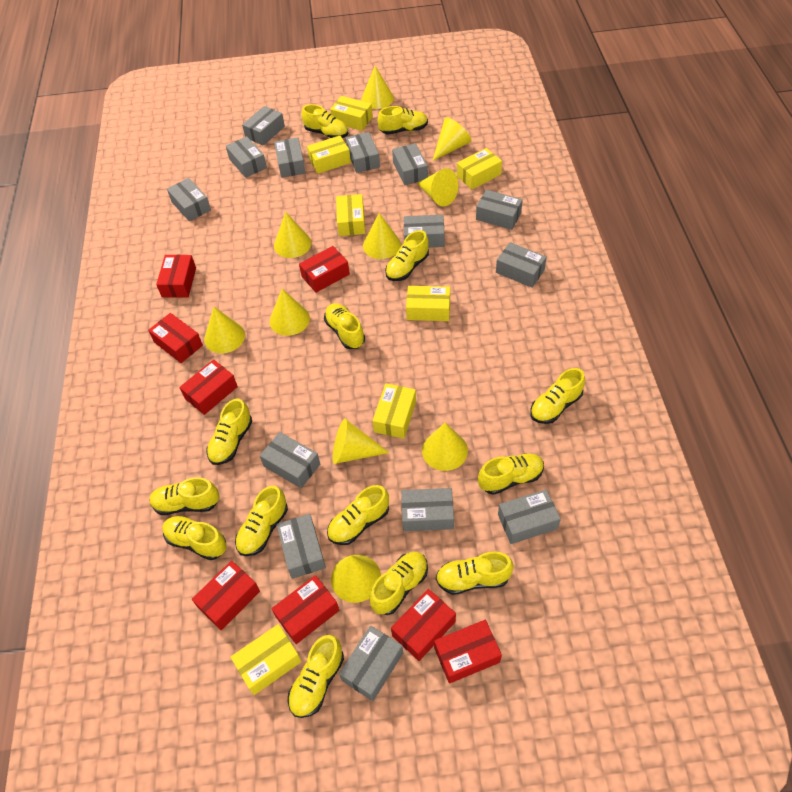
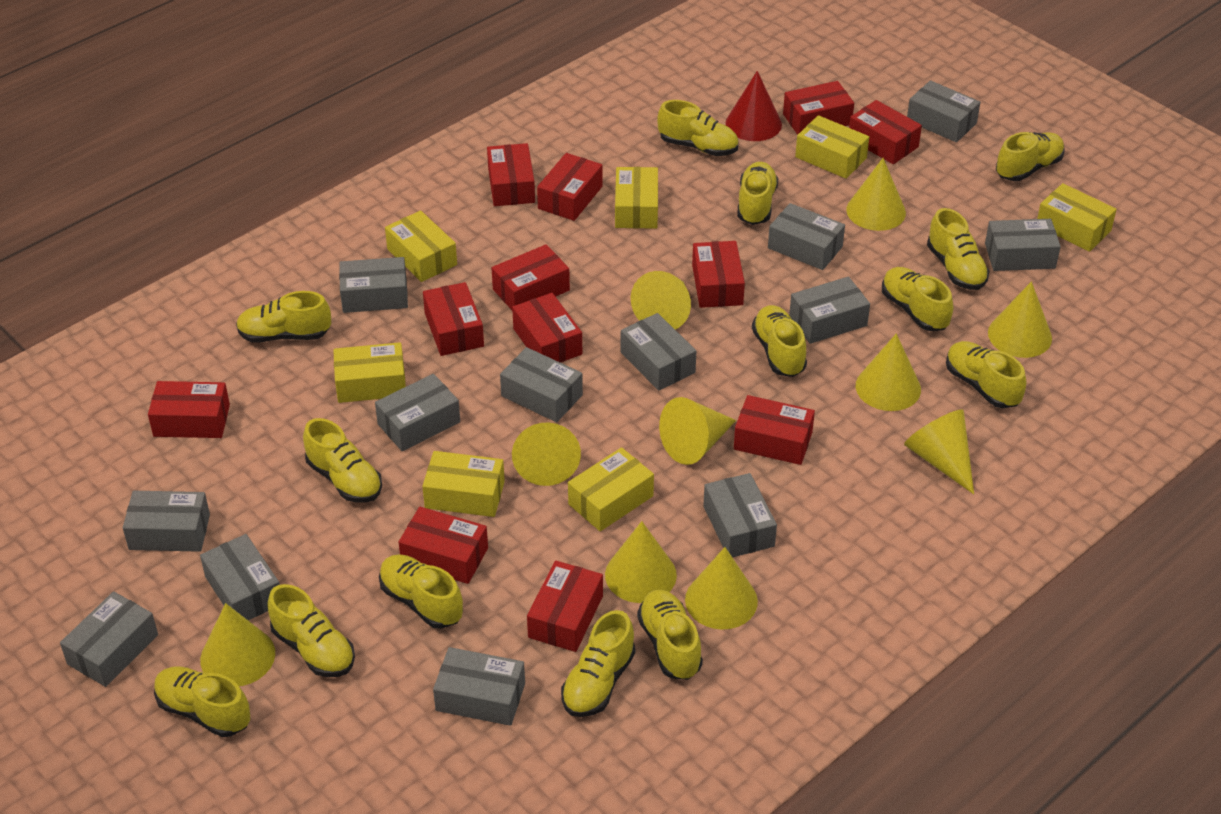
grey box: [167,178,211,222] [226,136,267,178] [242,106,285,146] [260,432,320,488] [274,137,306,178] [277,514,326,579] [339,626,403,701] [346,132,380,173] [392,143,428,185] [401,488,454,531] [404,215,444,248] [476,190,523,230] [496,242,547,288] [498,489,561,544] = 14 -> [60,591,158,687] [123,491,210,552] [200,534,280,620] [339,257,408,313] [375,374,460,451] [433,647,525,726] [500,347,583,422] [621,313,696,391] [703,473,777,558] [768,203,845,270] [789,276,870,344] [907,80,980,142] [985,219,1061,271] = 13
red box: [148,313,203,363] [156,255,196,298] [179,359,238,415] [192,561,260,630] [271,575,339,644] [299,246,350,293] [391,589,456,661] [434,620,502,684] = 8 -> [148,381,230,438] [399,507,488,584] [423,282,484,356] [487,143,535,206] [492,244,570,310] [512,293,582,363] [527,561,603,652] [537,153,603,221] [692,241,745,308] [734,395,815,465] [783,81,854,135] [849,100,922,164] = 12
red cone: none = 0 -> [726,71,782,141] = 1

